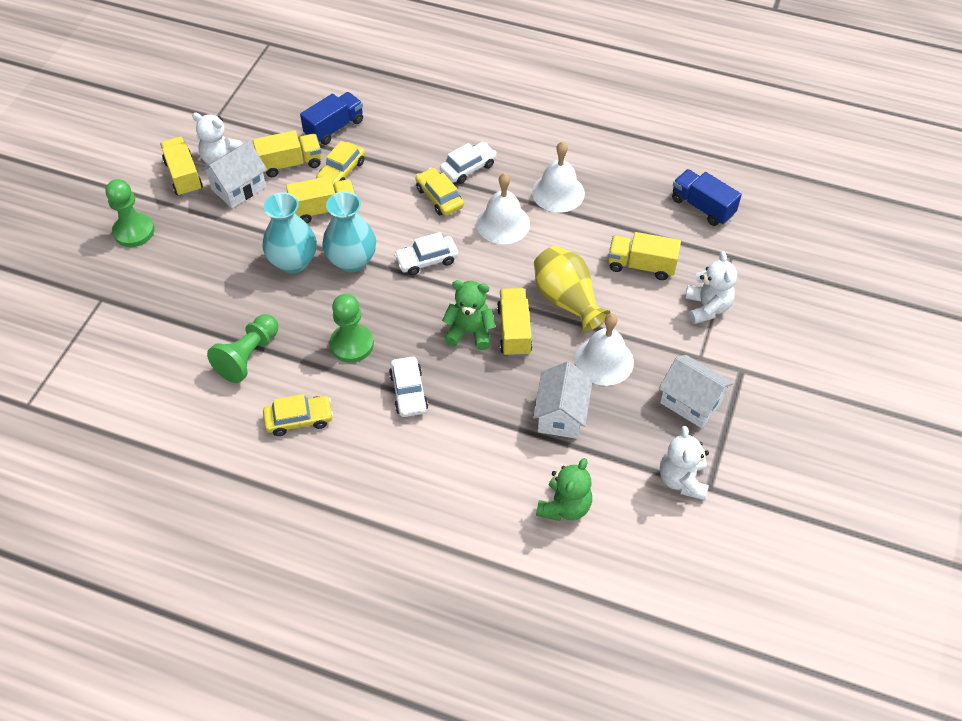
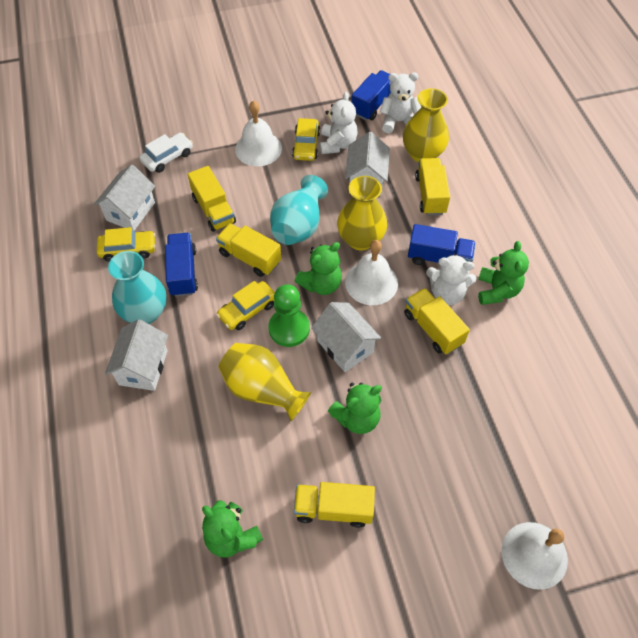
blue truck: [300,92,363,145] [672,169,742,226] = 2 -> [165,233,198,297] [352,70,391,120] [408,224,476,265] = 3
green pawn: [105,179,154,247] [207,314,278,383] [330,294,374,363] = 3 -> [269,284,310,347] = 1
green teddy bear: [442,280,495,350] [536,458,592,521] = 2 -> [202,500,263,558] [294,242,342,295] [328,382,382,434] [478,241,529,305] = 4
white car: [389,357,428,417] [394,232,458,275] [440,142,497,184] = 3 -> [139,133,193,173] = 1
white house: [201,141,267,208] [533,361,593,439] [659,355,733,428] = 3 -> [94,164,155,230] [105,319,168,391] [311,302,381,372] [345,132,390,196] = 4
yellow vase: [534,246,610,333] = 1 -> [218,343,311,421] [337,176,387,251] [403,88,449,163] = 3

